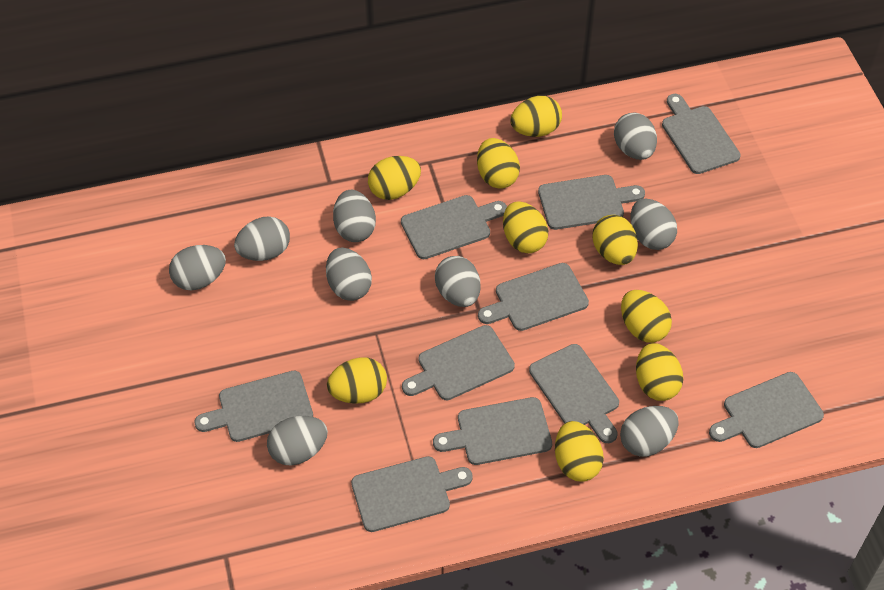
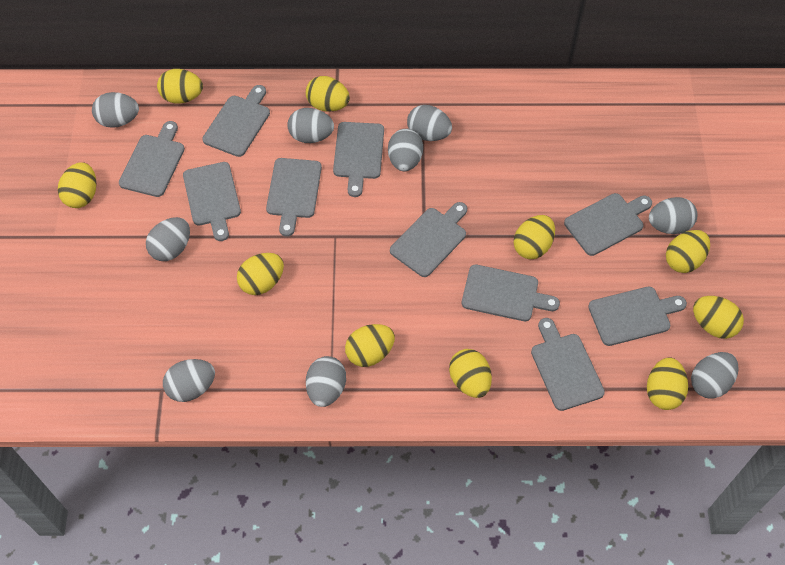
yellow egg: [327,357,387,404] [368,156,421,200] [477,138,520,189] [503,201,548,253] [510,96,562,137] [555,421,604,481] [592,215,638,265] [621,290,672,343] [636,343,683,401] = 9 -> [58,162,96,208] [157,69,203,104] [237,253,284,295] [306,76,350,112] [345,324,395,367] [449,349,492,398] [514,215,555,259] [647,357,688,410] [666,230,710,273] [693,296,744,339] = 10

